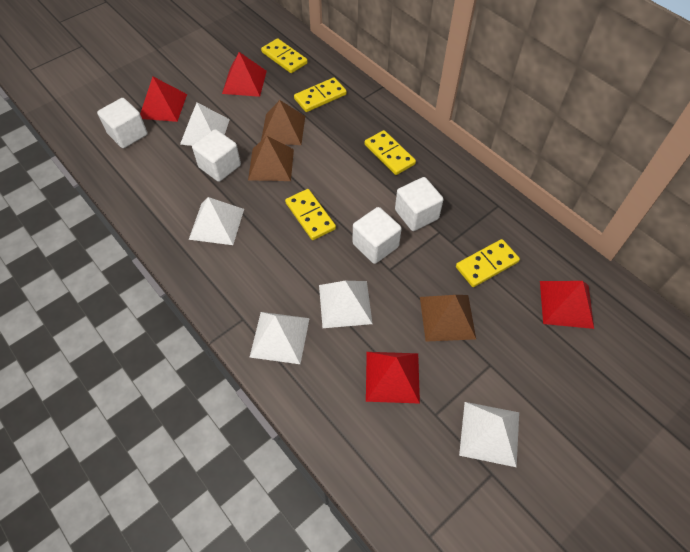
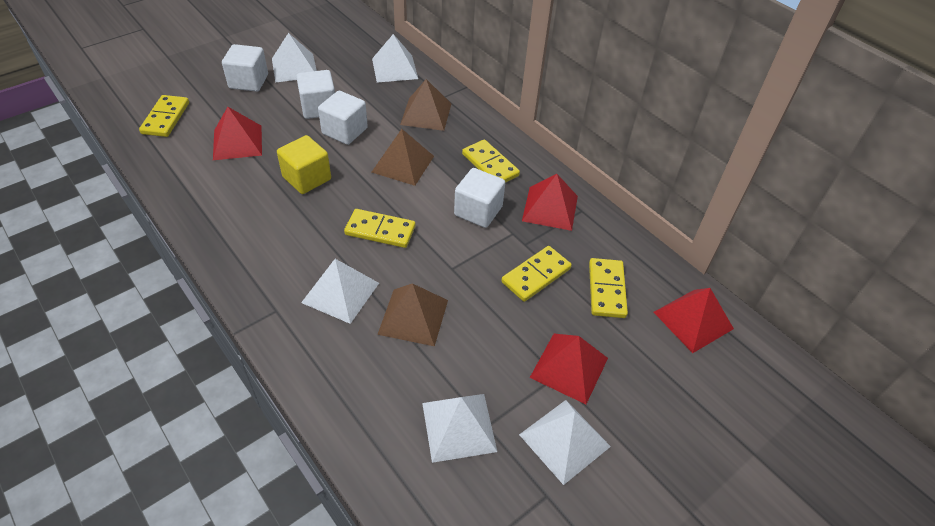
yellow cube: none = 0 -> [277,135,331,194] = 1

